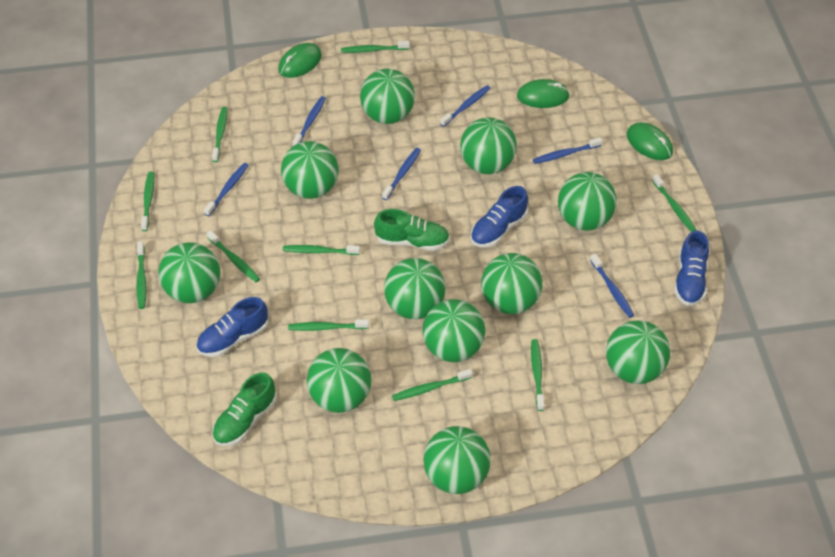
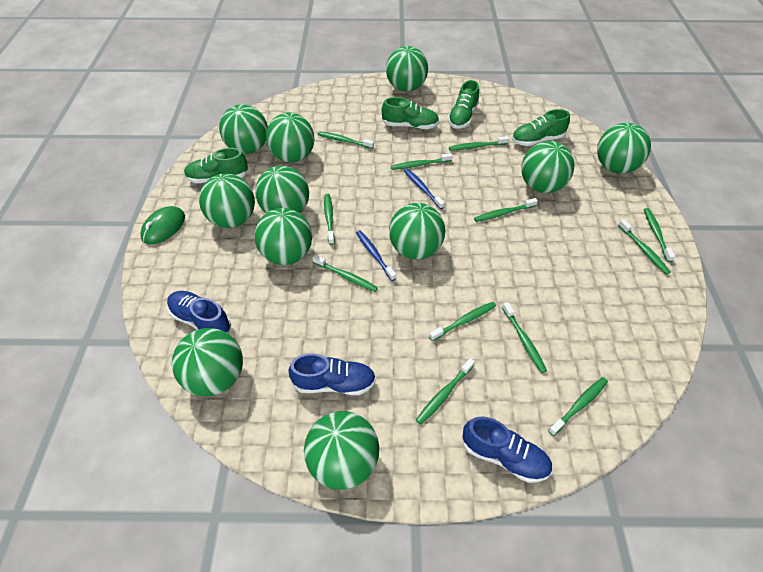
blue toothbrush: [204,163,249,216] [292,96,326,146] [382,148,421,200] [440,85,491,127] [533,137,603,164] [590,254,634,318] = 6 -> [356,230,396,281] [404,168,445,209] = 2
green mouse: [278,43,322,78] [517,79,570,108] [627,122,673,160] = 3 -> [140,206,185,244] = 1
green shoe: [213,372,277,446] [374,209,450,251] = 2 -> [184,148,249,183] [382,97,439,129] [448,80,479,129] [512,109,570,146] = 4
green toothbrush: [136,241,146,309] [141,171,154,231] [207,230,260,282] [212,107,228,162] [283,245,360,255] [288,319,369,331] [341,41,410,53] [392,369,472,401] [531,339,544,411] [652,174,697,232] = 10 -> [312,255,378,292] [318,131,374,149] [324,194,335,245] [391,153,453,170] [416,358,475,425] [429,302,496,341] [449,136,509,151] [474,198,538,222] [502,302,547,373] [548,377,608,436] [618,219,671,275] [644,208,675,262] = 12

